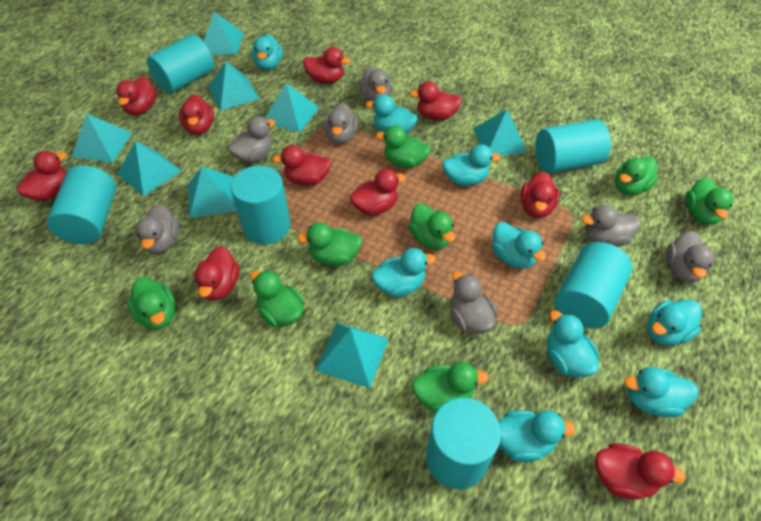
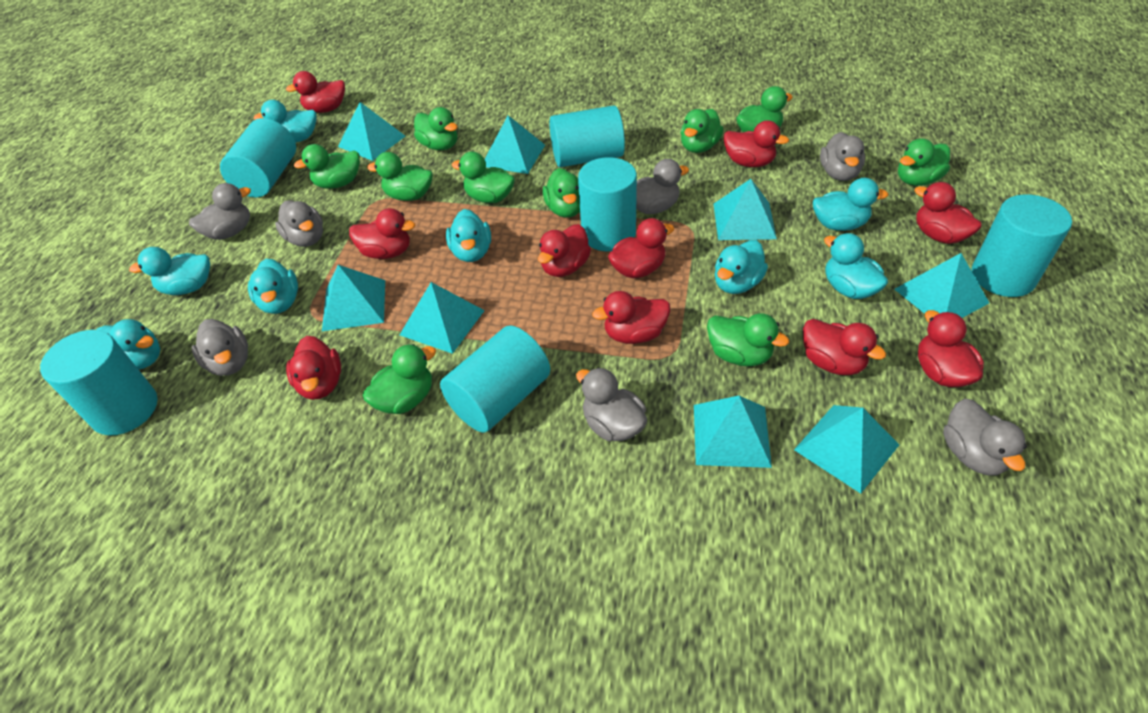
green duck: [127,277,175,330] [250,270,305,327] [297,223,362,266] [376,125,431,168] [409,203,455,249] [412,362,489,413] [615,157,658,195] [685,177,733,225] = 8 -> [294,144,360,189] [363,344,436,414] [367,152,433,201] [414,107,458,150] [452,152,515,203] [543,168,580,218] [681,109,724,153] [707,313,789,367] [736,86,792,132] [898,138,950,186] = 10
turquoise duck: [252,34,283,70] [366,95,417,134] [372,248,436,297] [442,144,501,186] [492,222,546,269] [498,410,576,462] [547,310,599,377] [624,367,698,417] [647,300,702,346] = 9 -> [96,319,160,369] [129,247,210,295] [248,259,298,314] [253,100,317,142] [446,209,491,262] [715,240,768,294] [813,178,888,231] [824,233,888,299] = 8

